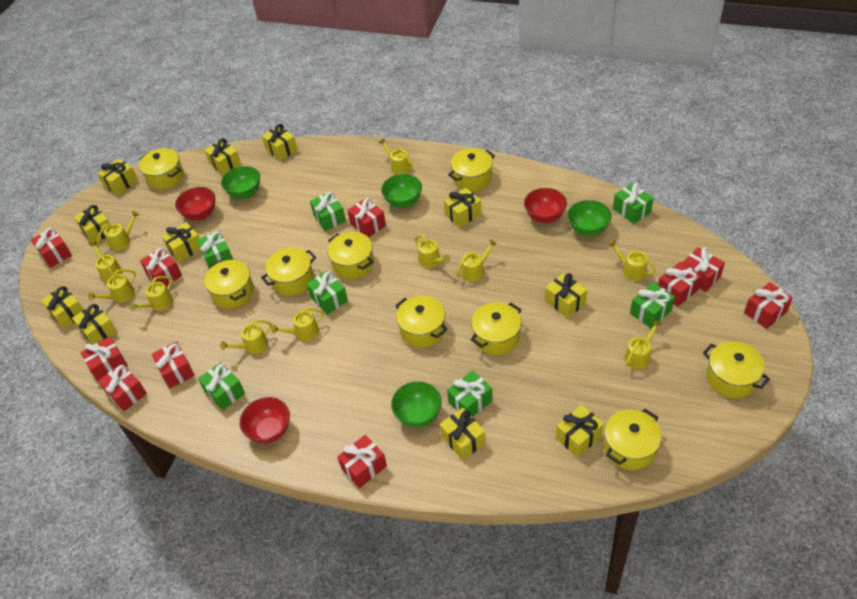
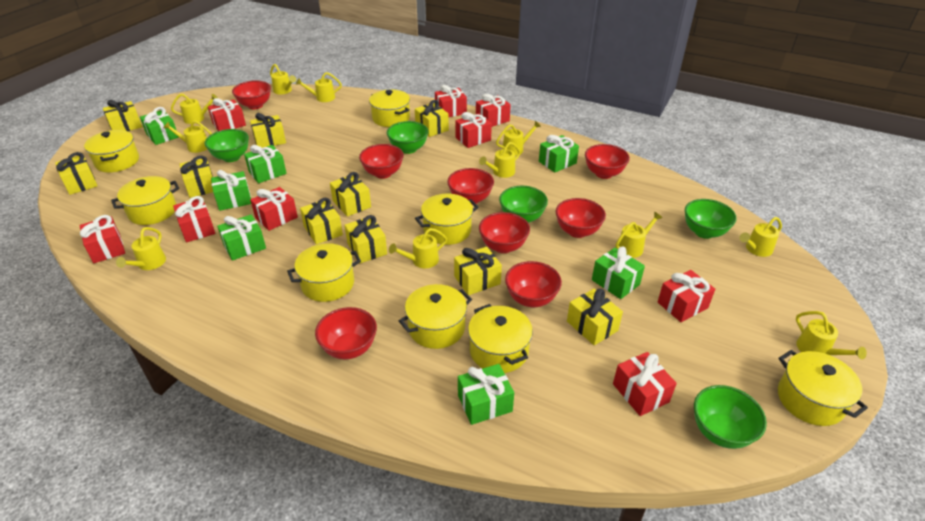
green bowl: [221,166,260,199] [381,174,422,208] [391,381,442,428] [568,200,612,236] = 4 -> [205,129,249,162] [387,121,429,154] [499,186,548,223] [685,199,737,239] [694,385,767,449] = 5
red bowl: [175,187,215,221] [240,397,290,444] [524,188,567,223] = 3 -> [232,80,271,109] [315,307,377,359] [359,144,404,179] [447,168,494,204] [479,212,530,253] [505,261,562,307] [556,198,606,238] [585,144,630,179] = 8
red gift: [31,228,72,268] [80,337,128,381] [98,364,147,411] [140,248,182,286] [152,341,195,388] [337,435,387,488] [347,198,386,238] [658,262,702,307] [682,247,725,292] [744,282,793,329] = 10 -> [79,215,125,263] [173,196,215,242] [208,98,246,131] [250,187,298,231] [435,85,467,117] [455,112,492,148] [476,94,511,127] [613,352,677,416] [658,270,715,322] = 9
yellow gift: [41,286,83,329] [72,303,118,345] [74,205,110,243] [97,159,138,195] [162,222,201,262] [204,138,241,176] [262,124,298,161] [440,408,486,460] [444,188,482,228] [545,273,587,318] [556,405,604,458] = 11 -> [55,152,98,195] [103,100,142,131] [179,156,213,198] [250,113,286,148] [300,198,343,244] [330,172,371,217] [345,215,387,263] [415,100,449,137] [454,247,502,295] [567,289,623,345] = 10
yellow pot: [139,148,184,190] [204,260,254,308] [261,248,316,296] [327,232,374,279] [395,296,448,348] [448,148,495,191] [471,302,521,355] [604,409,662,470] [703,341,770,398] = 9 -> [84,130,139,173] [111,176,179,225] [287,243,361,302] [369,90,410,127] [399,284,472,349] [415,194,479,245] [468,304,533,373] [778,350,868,426] = 8

